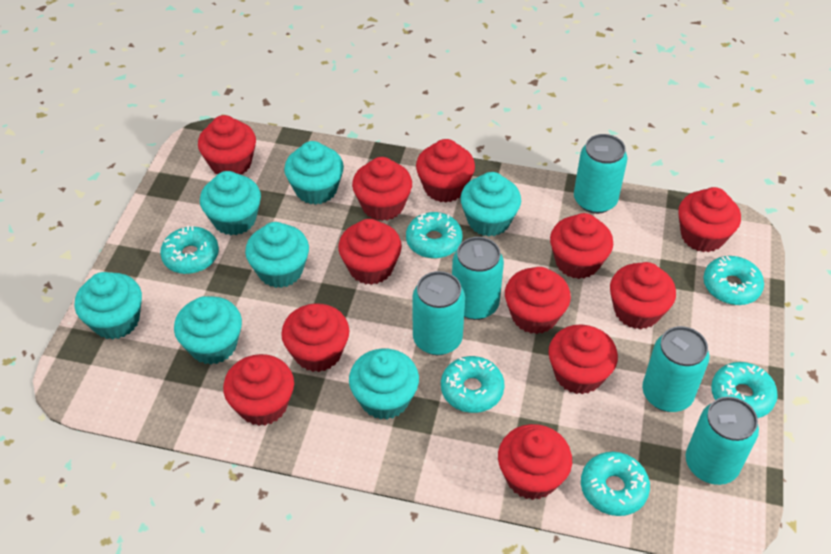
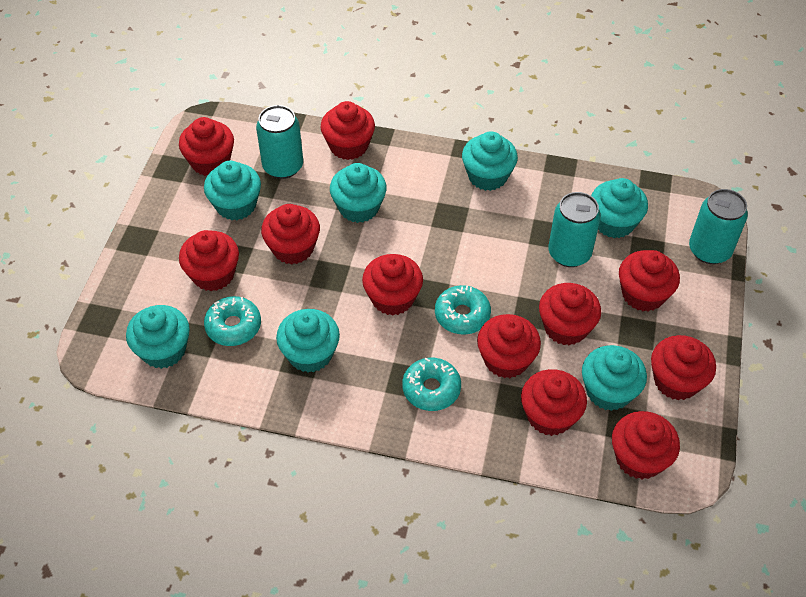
red cupcake: [198,115,256,175] [223,354,294,426] [281,303,349,372] [338,219,402,285] [352,157,412,221] [416,139,475,203] [498,424,572,500] [505,267,571,334] [548,325,618,394] [550,213,613,279] [610,262,676,329] [678,187,741,252] = 12 -> [179,117,234,176] [179,230,239,291] [261,204,320,265] [321,101,375,160] [362,254,423,315] [477,314,541,378] [521,369,587,436] [539,283,601,346] [612,411,680,479] [619,250,680,312] [651,335,716,400] = 11
turquoise can: [413,271,465,355] [452,237,504,320] [574,134,627,214] [642,326,710,412] [686,397,759,485] = 5 -> [256,105,303,179] [548,192,601,267] [689,189,748,264] = 3
turquoise donut: [160,226,219,274] [406,212,462,258] [441,356,504,413] [581,452,650,516] [703,256,764,305] [711,362,778,418] = 6 -> [204,296,261,346] [402,358,461,411] [435,285,491,335] = 3

